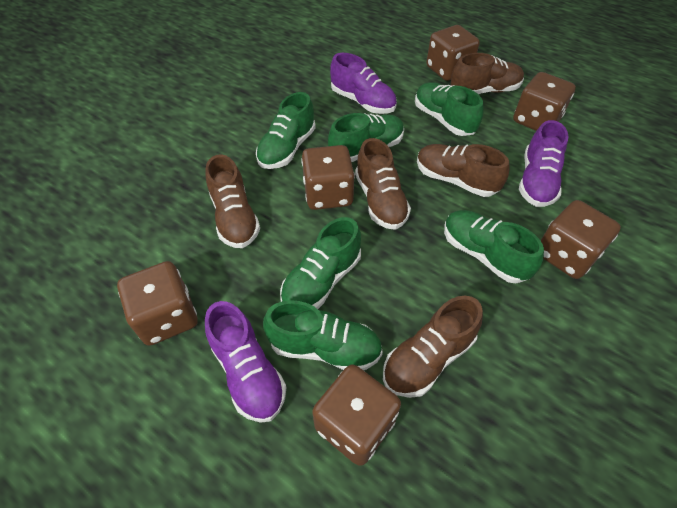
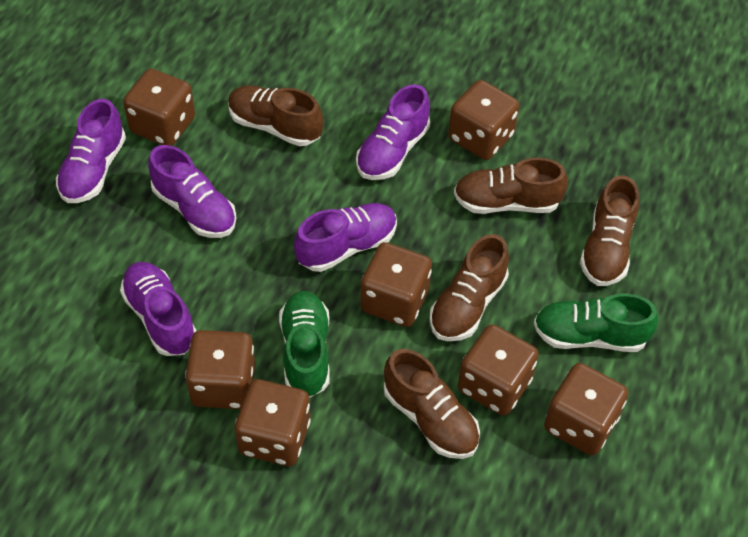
brown dice: [117,261,198,346] [301,145,355,210] [312,364,401,466] [426,25,480,81] [513,72,576,131] [541,200,621,279] = 6 -> [123,69,195,146] [185,330,255,409] [235,379,311,466] [360,242,432,327] [448,80,519,160] [458,324,539,416] [544,363,628,455] = 7
green shoe: [256,92,316,169] [263,300,383,370] [280,217,361,309] [328,113,404,162] [415,82,484,136] [444,210,544,283] = 6 -> [279,291,329,398] [534,293,658,352] = 2
purple shoe: [205,301,286,423] [330,53,397,114] [519,120,569,207] = 3 -> [56,99,126,203] [120,262,196,356] [148,145,236,238] [294,203,397,272] [356,84,430,180] = 5

